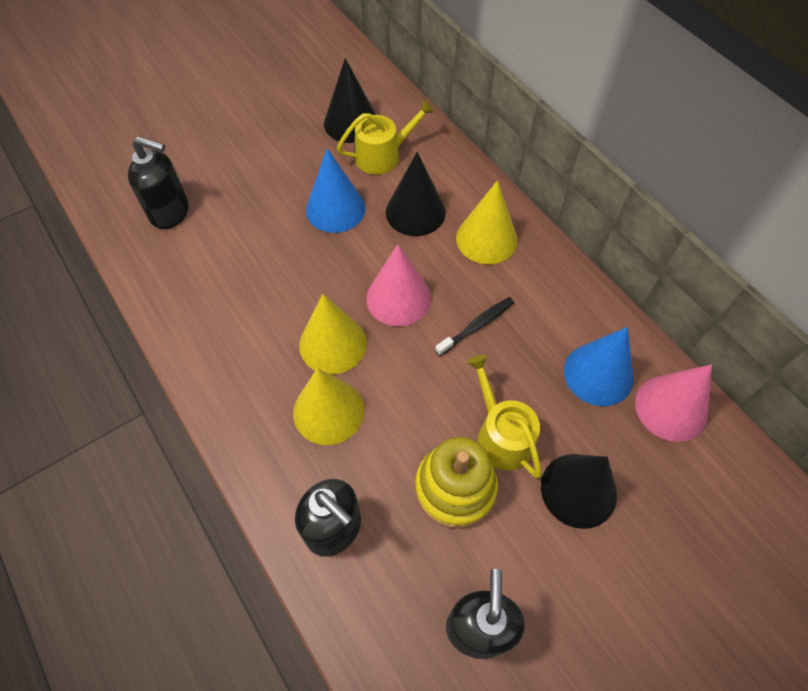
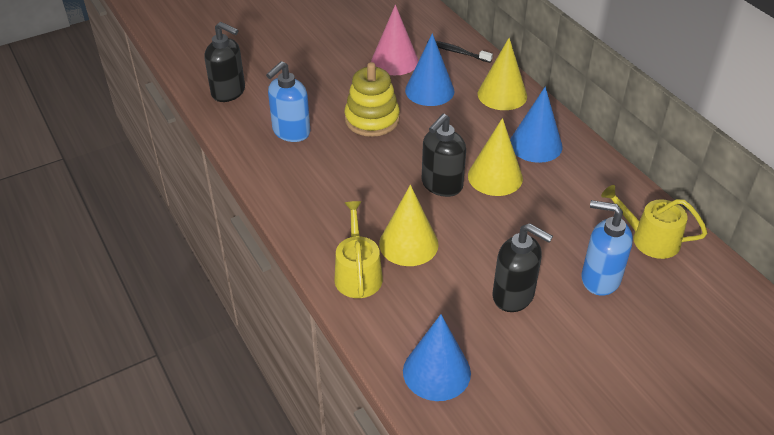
black cone: [324,58,376,143] [386,152,446,236] [541,454,617,529] = 3 -> none = 0
blue cone: [306,148,365,233] [564,327,634,406] = 2 -> [403,314,471,401] [405,33,454,106] [510,86,563,163] = 3
blue soap dispenser: none = 0 -> [266,61,310,142] [581,200,633,296] = 2
pink cone: [366,244,431,326] [635,364,712,442] = 2 -> [371,5,418,75] = 1

